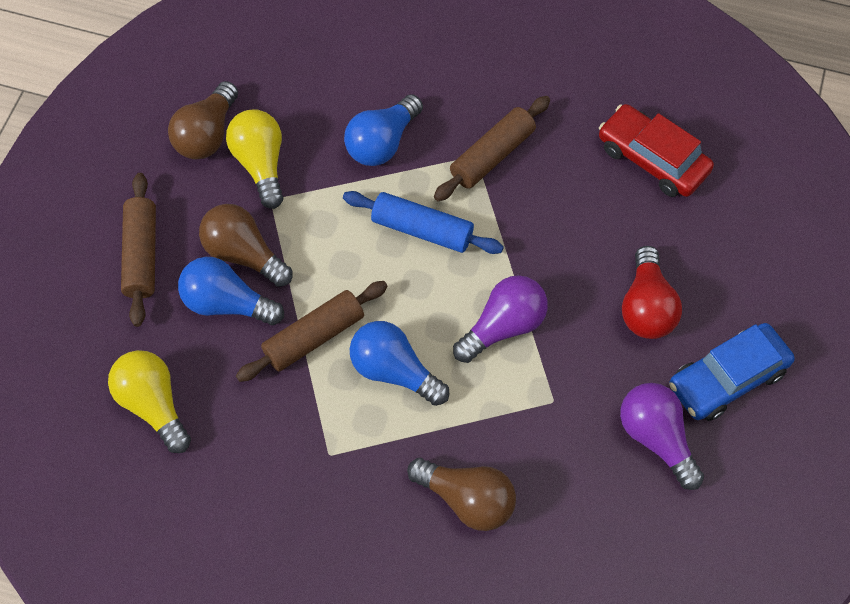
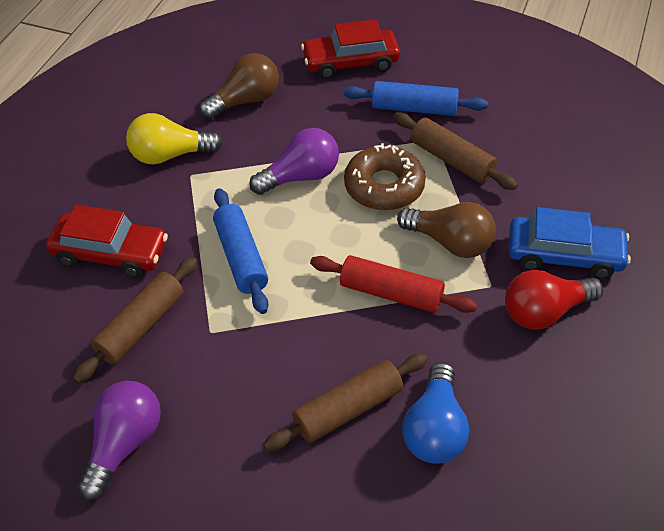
blue light bulb: [178,257,284,325] [344,94,423,166] [350,321,449,406] = 3 -> [402,362,469,464] = 1
blue rolling pin: [343,191,504,254] = 1 -> [213,188,268,314] [343,81,488,116] = 2
brown donut: none = 0 -> [344,143,426,211] = 1
brown light bulb: [168,81,238,159] [199,204,292,287] [407,458,516,531] = 3 -> [199,53,279,119] [397,202,496,258] = 2
red car: [599,104,714,197] = 1 -> [46,204,168,278] [301,19,400,79] = 2
red rolling pin: none = 0 -> [310,255,477,313] = 1
yellow light bulb: [108,350,191,453] [226,109,284,209] = 2 -> [126,113,223,164] = 1

